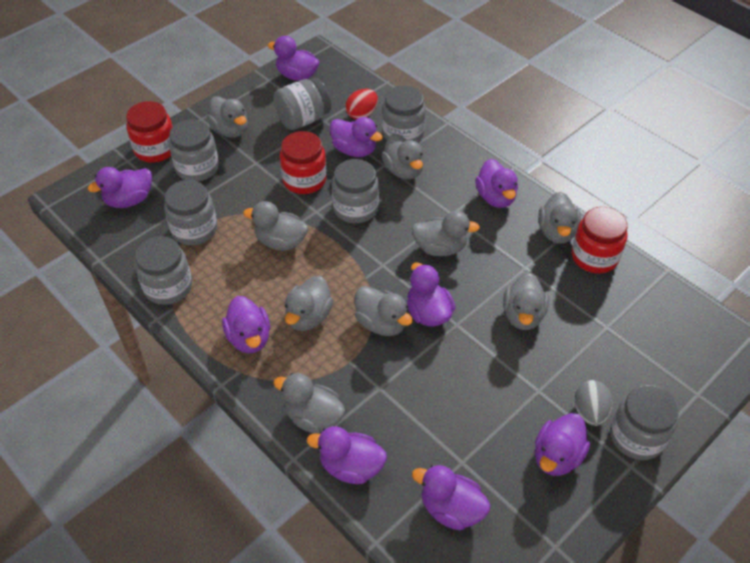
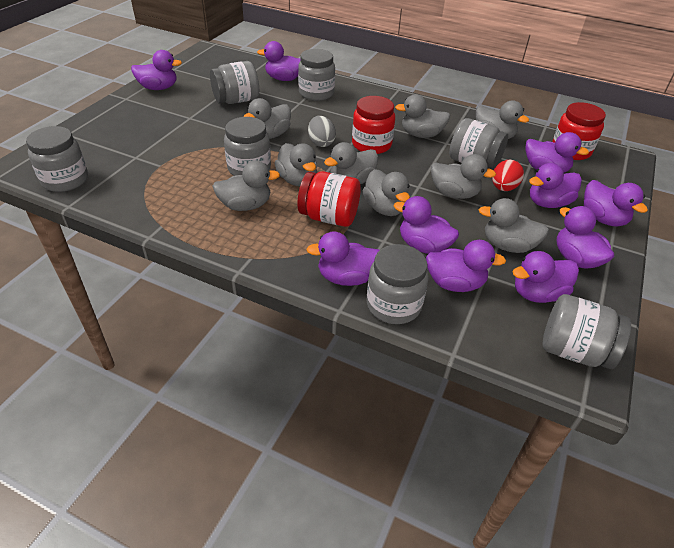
purple duck: [88,167,152,208] [222,296,270,353] [268,36,320,81] [307,426,387,484] [330,117,383,157] [407,262,456,326] [412,465,490,530] [475,159,518,208] [535,413,590,476] = 9 -> [131,50,182,90] [257,41,301,81] [306,231,380,286] [394,196,459,254] [426,240,506,292] [513,251,579,303] [526,132,589,173] [529,163,582,208] [556,206,614,268] [584,180,648,227] = 10

